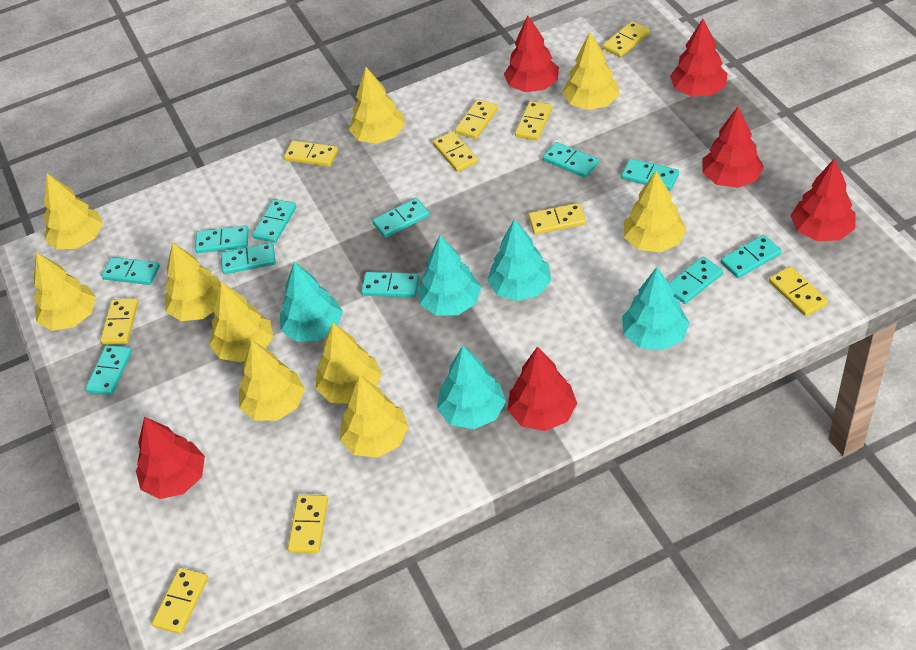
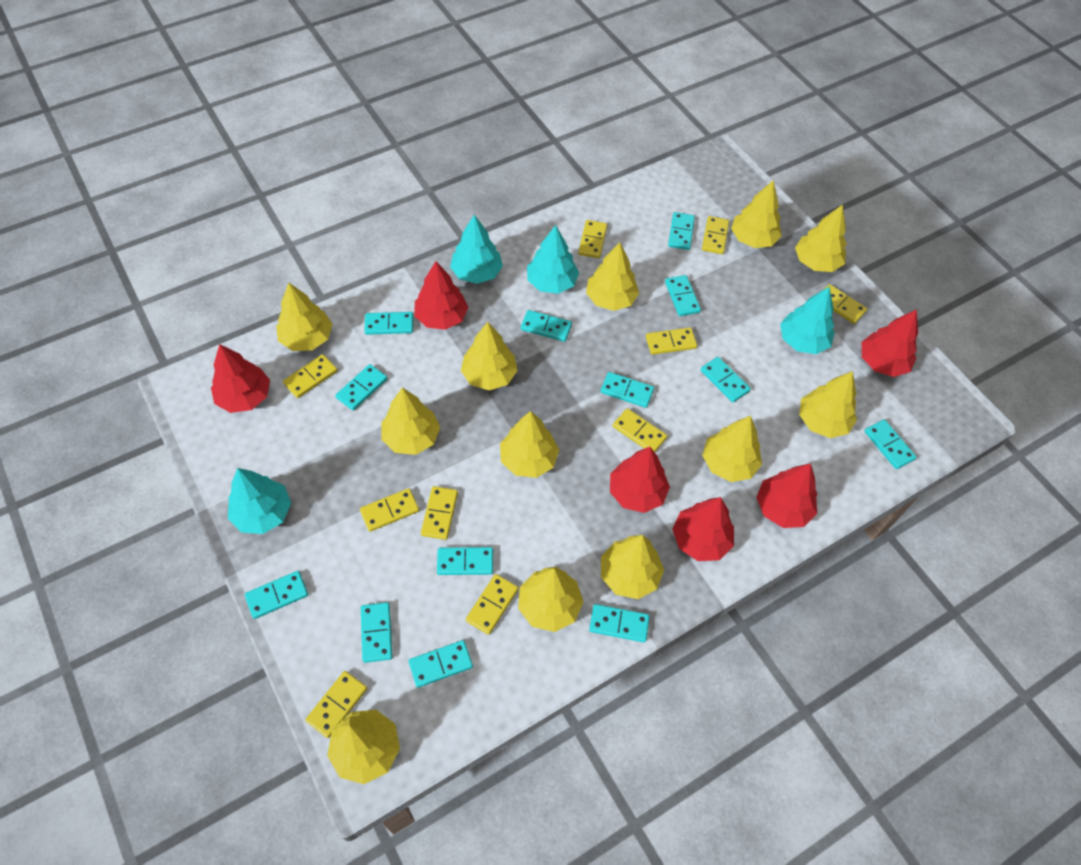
turquoise domino: [85,345,132,395] [101,257,160,285] [195,225,249,253] [221,243,276,274] [252,199,297,243] [361,272,419,297] [372,198,430,238] [543,142,599,178] [621,159,679,191] [669,256,723,304] [721,235,782,278] = 11 -> [245,571,308,619] [335,364,387,411] [361,602,393,663] [364,312,413,335] [409,640,473,688] [437,547,493,575] [521,310,572,342] [589,604,650,643] [601,372,654,408] [665,275,701,316] [668,212,695,250] [701,357,751,403] [864,419,917,469] = 13
turquoise tree: [280,262,343,342] [418,235,481,316] [437,346,506,429] [487,219,551,301] [622,267,690,350] = 5 -> [228,468,291,534] [450,215,503,284] [527,225,579,294] [780,287,835,354] = 4
yellow tree: [34,252,96,331] [44,173,103,249] [164,242,221,321] [209,282,273,362] [239,340,305,421] [316,323,382,404] [340,375,409,458] [349,67,405,144] [562,32,619,110] [624,171,687,252] = 10 -> [276,283,332,351] [327,710,400,784] [382,387,440,455] [461,322,518,390] [500,411,559,478] [518,567,584,632] [586,242,639,311] [601,535,664,599] [702,416,762,482] [731,180,782,248] [795,204,847,272] [799,371,857,438] = 12

